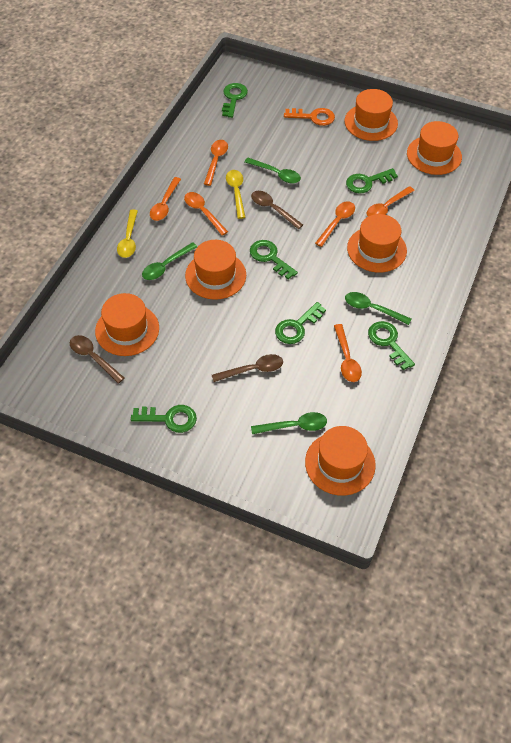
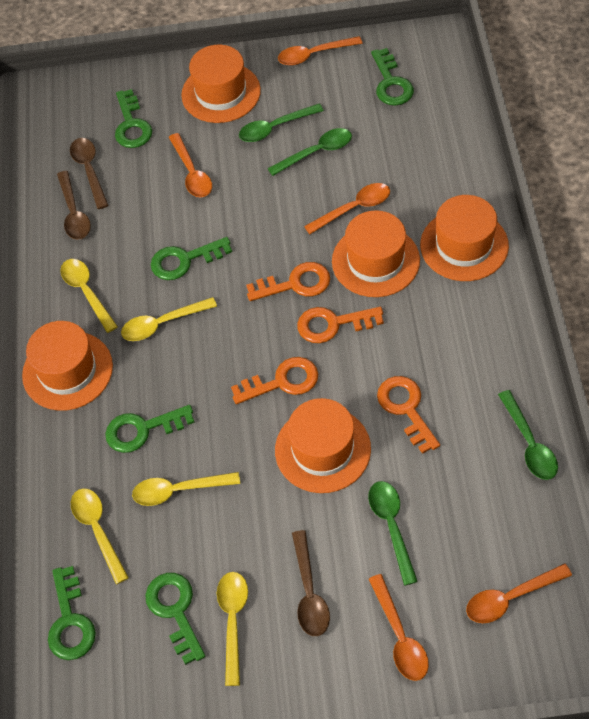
orange hat: [95,293,159,356] [185,240,246,300] [305,426,376,496] [344,89,398,141] [347,214,407,273] [407,121,462,175] = 6 -> [22,321,113,411] [181,45,261,123] [275,398,371,493] [332,210,420,297] [420,195,509,281] = 5
orange key: [284,108,335,126] = 1 -> [231,357,318,404] [246,262,330,301] [297,307,384,343] [377,376,440,454] = 4
orange spoon: [150,177,181,221] [184,192,228,236] [204,140,228,186] [315,201,355,247] [334,324,362,382] [366,186,415,216] = 6 -> [169,133,212,197] [278,36,363,66] [304,183,390,234] [369,574,429,681] [466,563,572,623] = 5
yellow spoon: [117,210,138,258] [226,170,246,219] = 2 -> [60,259,118,333] [71,488,129,584] [121,297,217,341] [132,472,240,506] [217,572,248,686] = 5

